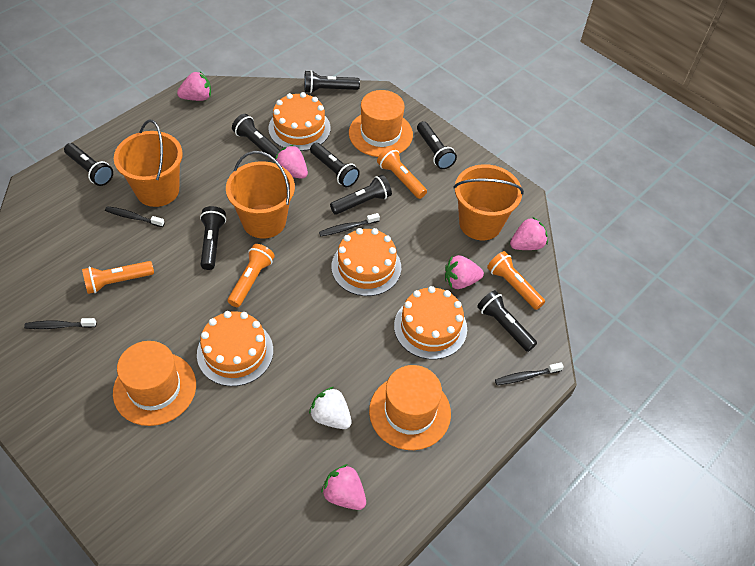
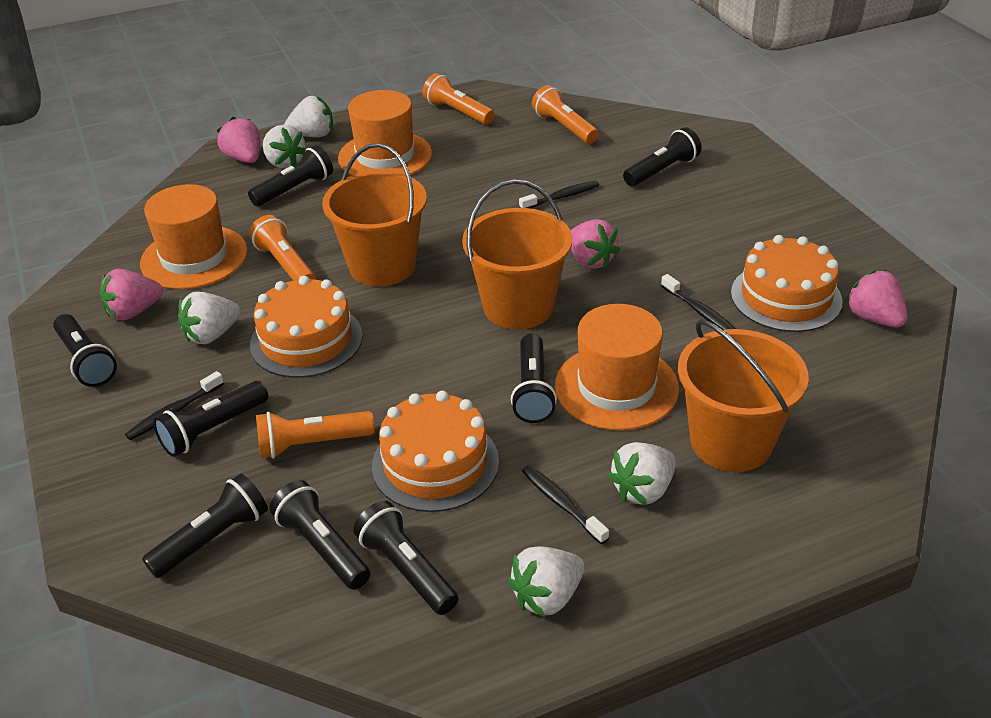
orange cake: [197,311,273,386] [268,92,330,151] [332,228,401,296] [394,286,467,359] = 4 -> [250,276,363,378] [372,391,499,512] [731,235,843,332] = 3
pink strawberry: [177,72,211,101] [274,145,308,179] [321,464,366,510] [445,255,484,289] [510,217,548,250] = 5 -> [100,269,163,320] [217,117,260,163] [571,219,620,269] [845,270,907,327] = 4
white strawberry: [309,387,352,429] = 1 -> [178,292,241,344] [263,124,306,169] [285,96,333,137] [508,546,585,618] [608,442,676,505] = 5

